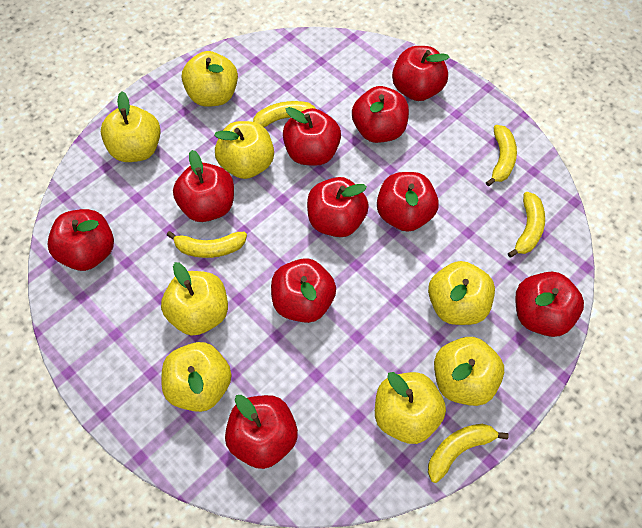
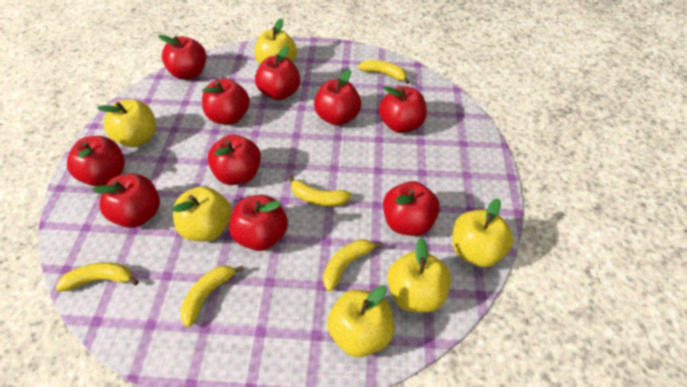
yellow apple: [101,91,161,162] [161,262,228,336] [161,342,232,412] [182,51,238,107] [214,121,274,179] [375,372,446,444] [428,261,495,325] [434,337,504,406] = 8 -> [97,99,156,147] [173,186,232,241] [255,18,297,65] [327,285,394,357] [387,238,451,313] [452,198,513,267] = 6

